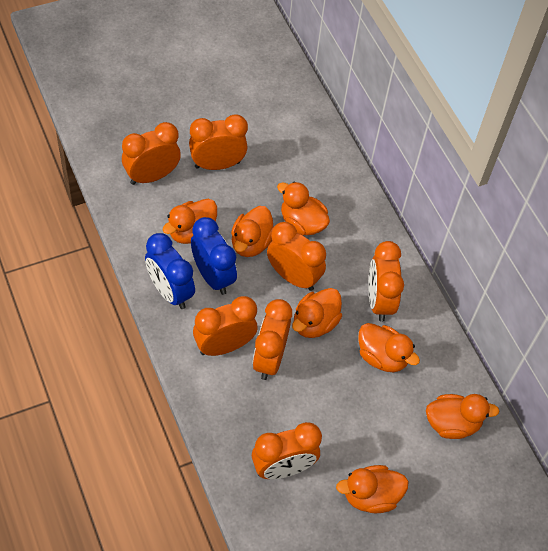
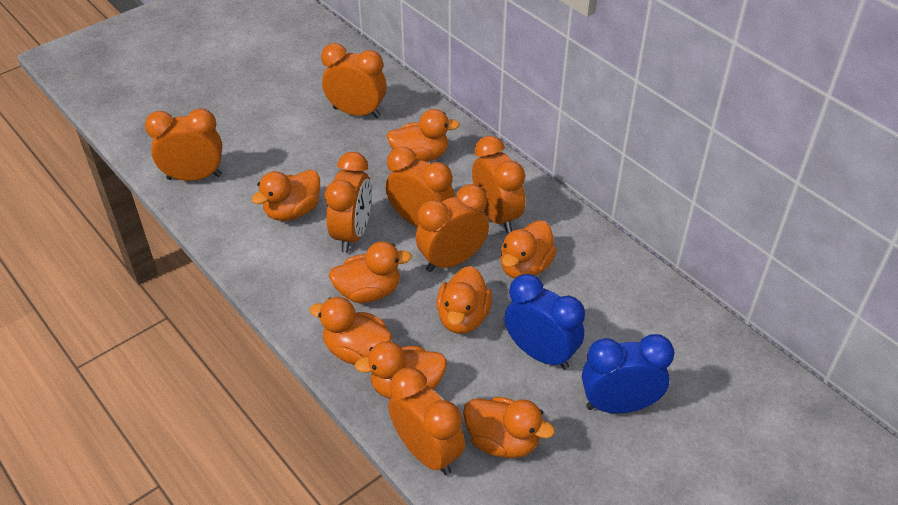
orange duck: [162,199,217,244] [231,206,273,257] [277,182,330,235] [292,288,342,338] [336,465,409,513] [359,323,420,372] [426,394,500,439] = 7 -> [251,170,320,221] [309,297,393,365] [329,241,412,303] [355,341,447,399] [386,109,460,162] [436,266,492,334] [463,397,555,458] [501,221,557,279] = 8

